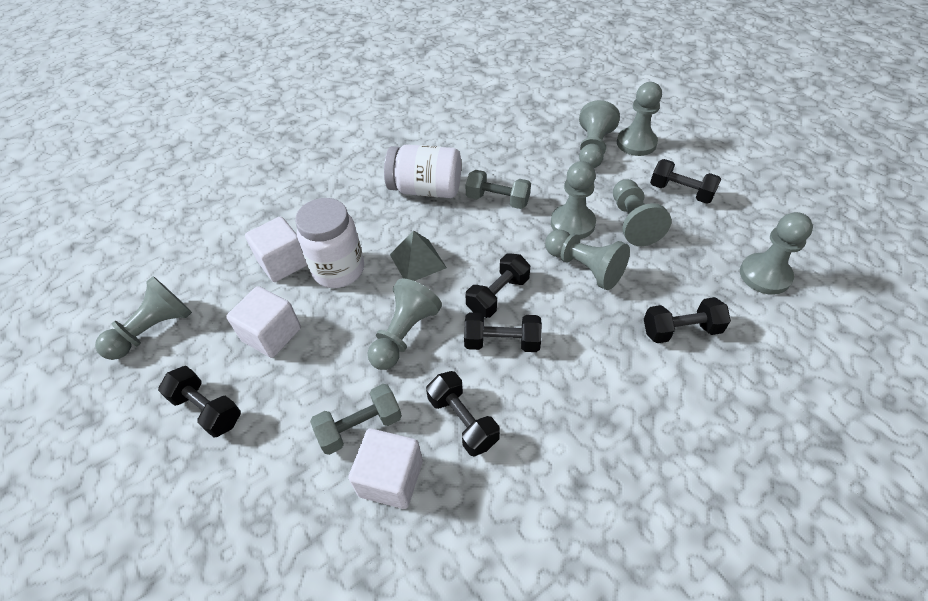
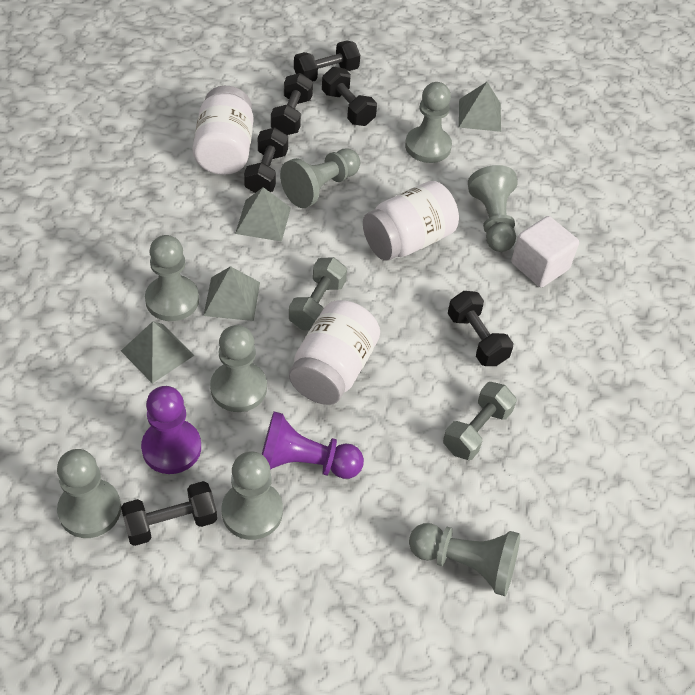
grey pyramid: [390,230,447,281] = 1 -> [121,321,194,383] [203,266,260,321] [235,187,291,242] [459,82,501,132] = 4
purple pawn: none = 0 -> [141,386,201,474] [262,411,364,479] = 2
white cube: [226,286,301,358] [245,216,307,282] [348,428,423,509] = 3 -> [511,216,579,288] = 1
white jar: [295,198,364,288] [384,144,461,198] = 2 -> [192,86,253,175] [289,300,380,405] [363,181,459,261] = 3

